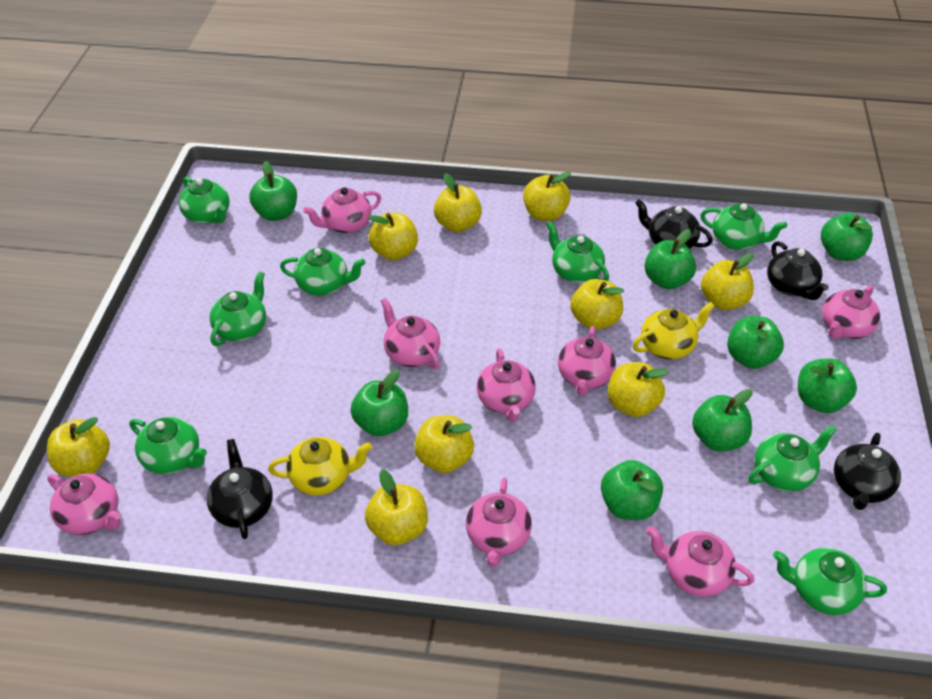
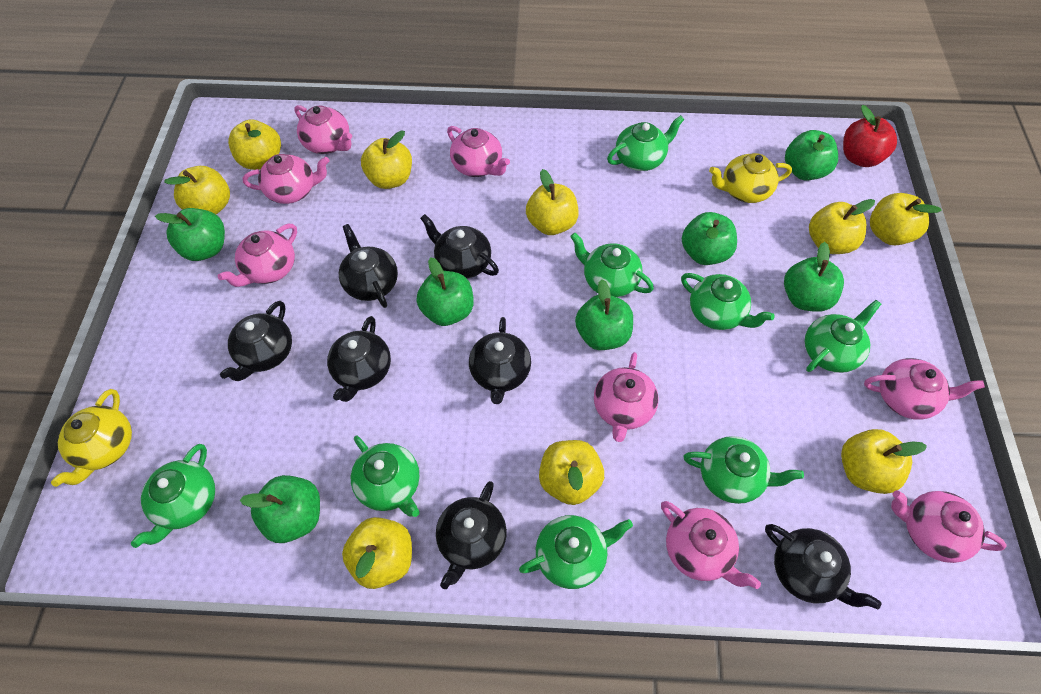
black teapot: [207,439,273,539] [635,199,713,249] [767,241,829,300] [834,433,901,510] = 4 -> [220,301,292,381] [327,316,391,402] [339,224,398,308] [420,214,499,279] [436,481,507,589] [469,317,531,404] [765,524,881,609] = 7
green apple: [249,161,297,221] [351,369,408,436] [601,460,663,520] [644,229,696,289] [692,389,753,452] [727,316,784,369] [798,359,857,413] [821,213,873,261] = 8 -> [155,208,225,261] [240,475,320,543] [416,257,474,326] [575,280,633,350] [682,212,737,265] [784,242,844,312] [785,130,838,181] = 7
red apple: none = 0 -> [843,105,897,167] = 1

